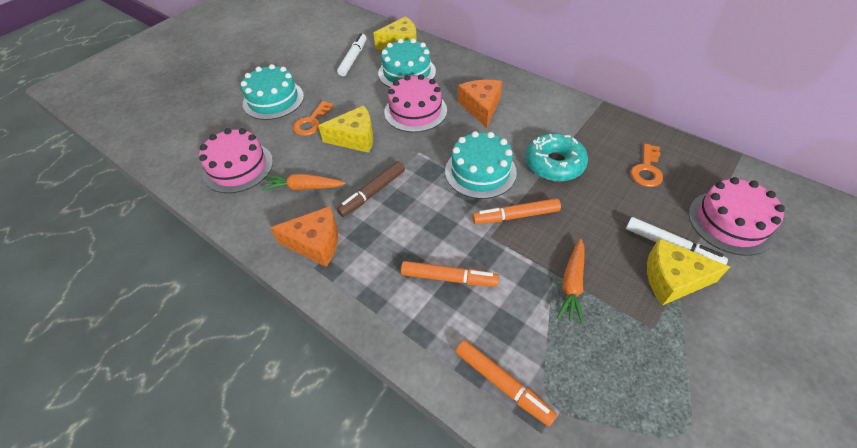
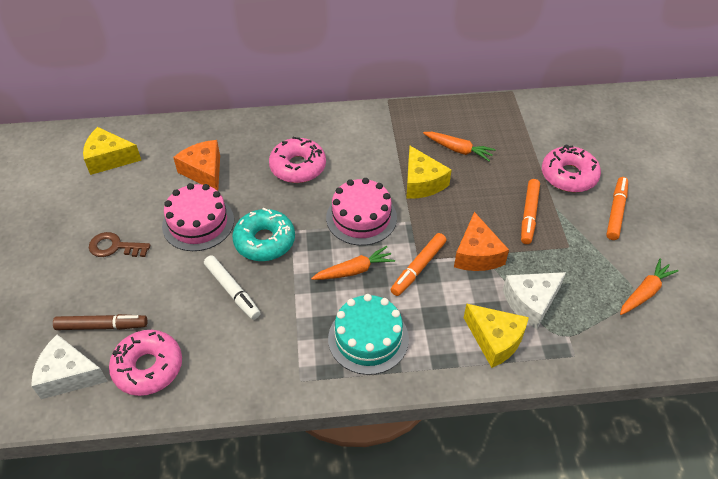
brown key: none = 0 -> [89,232,151,257] = 1
orange carrot: [262,174,346,191] [557,238,585,324] = 2 -> [311,246,395,280] [423,132,495,161] [620,259,679,315] = 3
orange key: [293,101,334,136] [631,144,663,187] = 2 -> none = 0
pink cake: [199,128,273,193] [384,74,447,132] [689,177,785,256] = 3 -> [162,183,234,251] [326,178,397,246] = 2
pink donut: none = 0 -> [109,330,182,396] [269,137,326,183] [542,145,601,192] = 3
turquoise cake: [241,64,304,120] [378,38,436,88] [445,131,517,199] = 3 -> [328,294,409,375] = 1
white cheese: none = 0 -> [31,335,108,399] [503,272,566,329] = 2
white marker: [337,33,367,76] [626,217,728,265] = 2 -> [204,255,260,320] = 1

